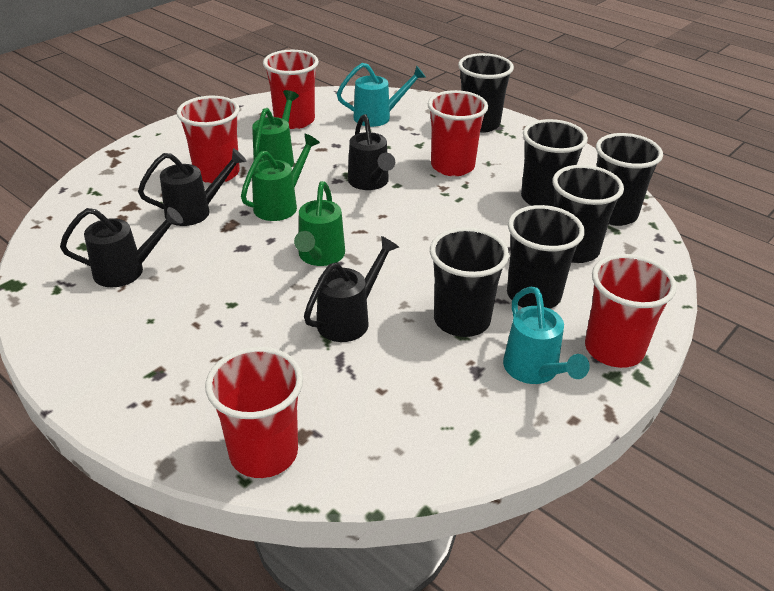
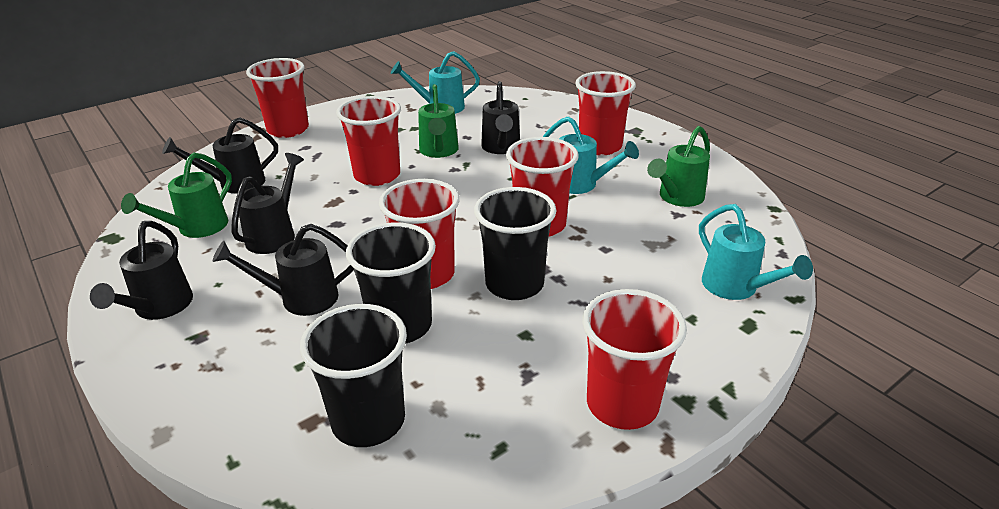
black cup: [430,227,509,337] [458,53,514,133] [507,205,585,309] [521,119,588,207] [552,165,624,263] [596,133,663,226] = 6 -> [300,304,407,447] [346,222,436,344] [474,187,556,300] = 3
black watering can: [60,207,183,287] [138,148,247,226] [304,236,399,342] [348,114,395,190] = 4 -> [90,221,193,320] [162,117,278,193] [212,224,354,316] [231,153,304,254] [481,81,520,154] = 5
red cup: [177,96,240,183] [205,347,303,478] [263,50,319,129] [428,90,488,176] [585,254,677,368] = 5 -> [246,58,309,138] [336,96,401,186] [379,179,460,289] [506,137,579,237] [575,71,636,155] [582,289,687,430] = 6
turquoise watering can: [337,63,426,127] [503,286,590,384] = 2 -> [391,51,480,114] [543,116,639,194] [699,204,813,300] = 3

